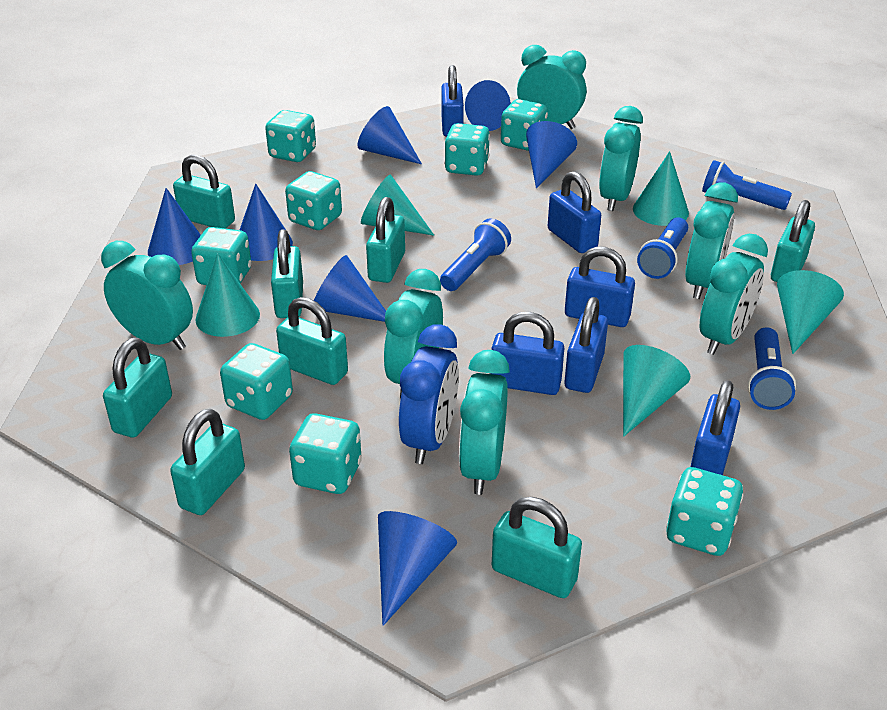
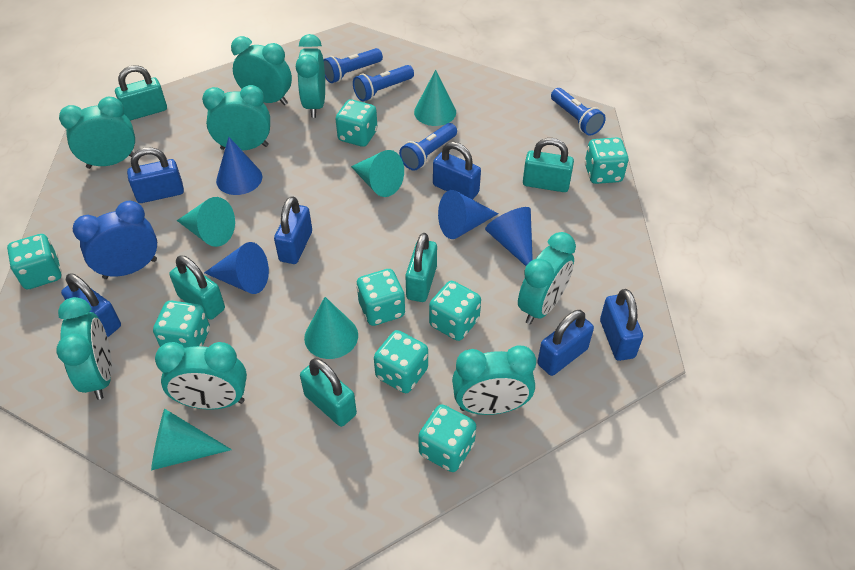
blue cone: [148,188,201,265] [240,184,293,261] [314,255,386,322] [358,106,422,164] [378,511,457,626] [465,80,511,131] [526,121,577,188] = 7 -> [204,242,269,294] [216,137,262,195] [438,190,499,239] [485,207,533,266] = 4
turquoise clock: [101,241,193,350] [384,269,443,398] [459,350,510,495] [517,45,586,129] [599,106,643,211] [685,183,738,299] [700,234,768,355] = 7 -> [56,297,112,400] [59,97,135,169] [155,342,247,410] [202,85,270,151] [231,36,292,105] [296,34,325,118] [452,345,536,415] [518,232,576,324] = 8
turquoise padlock: [103,338,172,438] [170,409,245,515] [173,155,235,229] [271,229,303,318] [276,297,348,385] [366,197,405,283] [492,497,582,598] [771,200,815,282] = 8 -> [115,65,167,121] [169,256,225,320] [300,358,357,427] [405,233,437,302] [523,138,574,192] = 5

